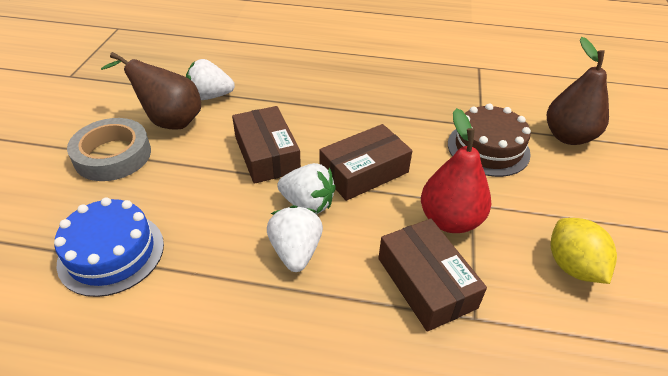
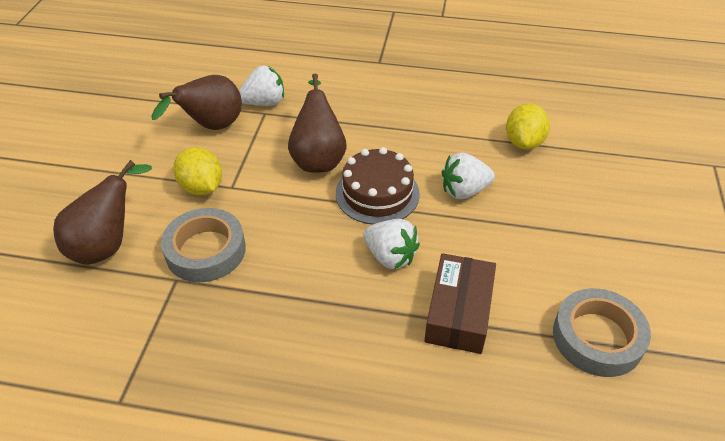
blue cake: [54,197,164,297] = 1 -> none = 0
brown box: [232,106,301,184] [319,124,412,201] [378,218,487,332] = 3 -> [424,253,496,354] = 1
brown pear: [101,52,201,130] [547,37,609,145] = 2 -> [53,160,152,265] [151,75,242,130] [288,73,347,173] = 3
grey tape: [67,118,151,181] = 1 -> [161,208,246,282] [553,288,651,377] = 2
red pear: [421,108,491,233] = 1 -> none = 0
yellow lemon: [550,218,617,284] = 1 -> [173,147,222,196] [506,103,550,150] = 2

